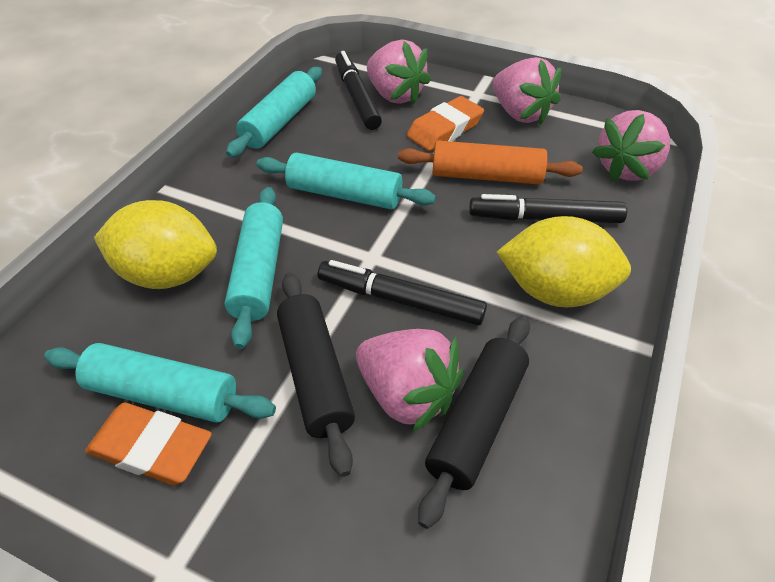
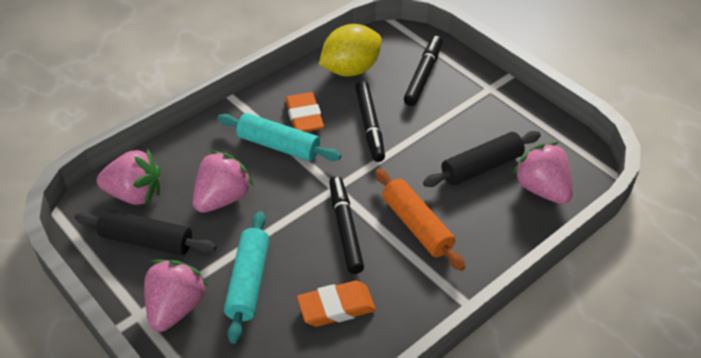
turquoise rolling pin: [44,343,276,423] [225,187,283,349] [226,67,322,157] [256,153,436,209] = 4 -> [217,113,341,161] [224,211,270,344] = 2
yellow lemon: [94,200,217,289] [497,216,631,307] = 2 -> [319,24,382,76] = 1

